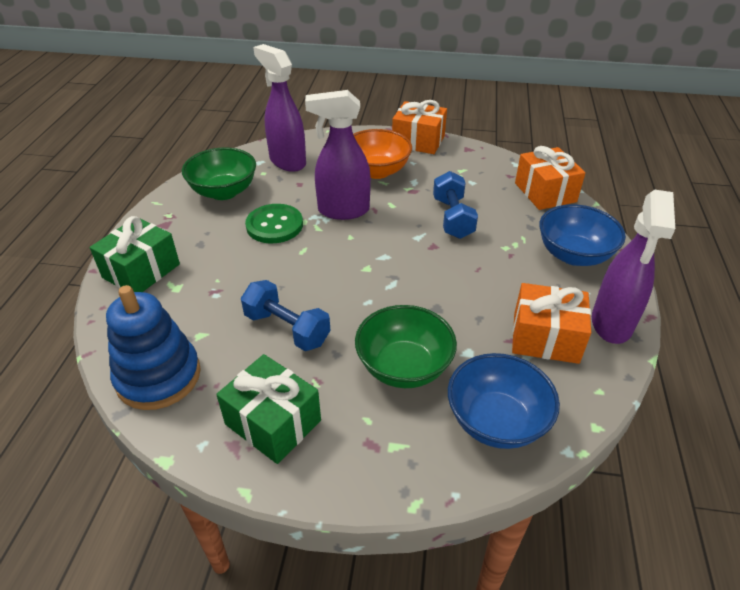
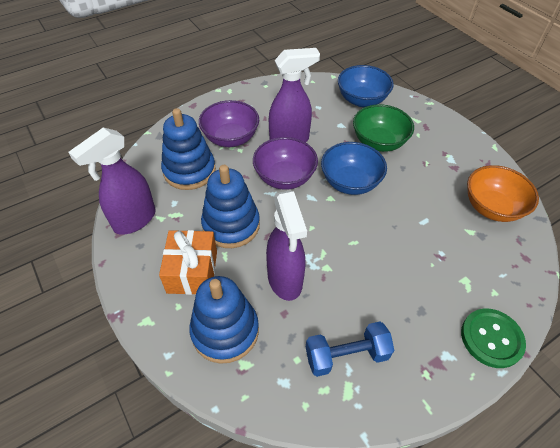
blue dumbbell: [241,280,330,351] [433,171,478,239] = 2 -> [306,322,394,377] = 1
blue stacking toy: [106,285,201,410] = 1 -> [161,108,216,190] [189,276,259,364] [201,165,260,248] = 3
green bowl: [182,147,256,200] [355,305,457,388] = 2 -> [353,104,414,152] = 1
green gift: [90,216,180,292] [216,354,321,464] = 2 -> none = 0
orange gift: [392,100,447,154] [512,283,591,364] [515,146,586,210] = 3 -> [159,230,217,295] = 1
purple bowl: none = 0 -> [199,100,259,147] [253,137,318,190] = 2

